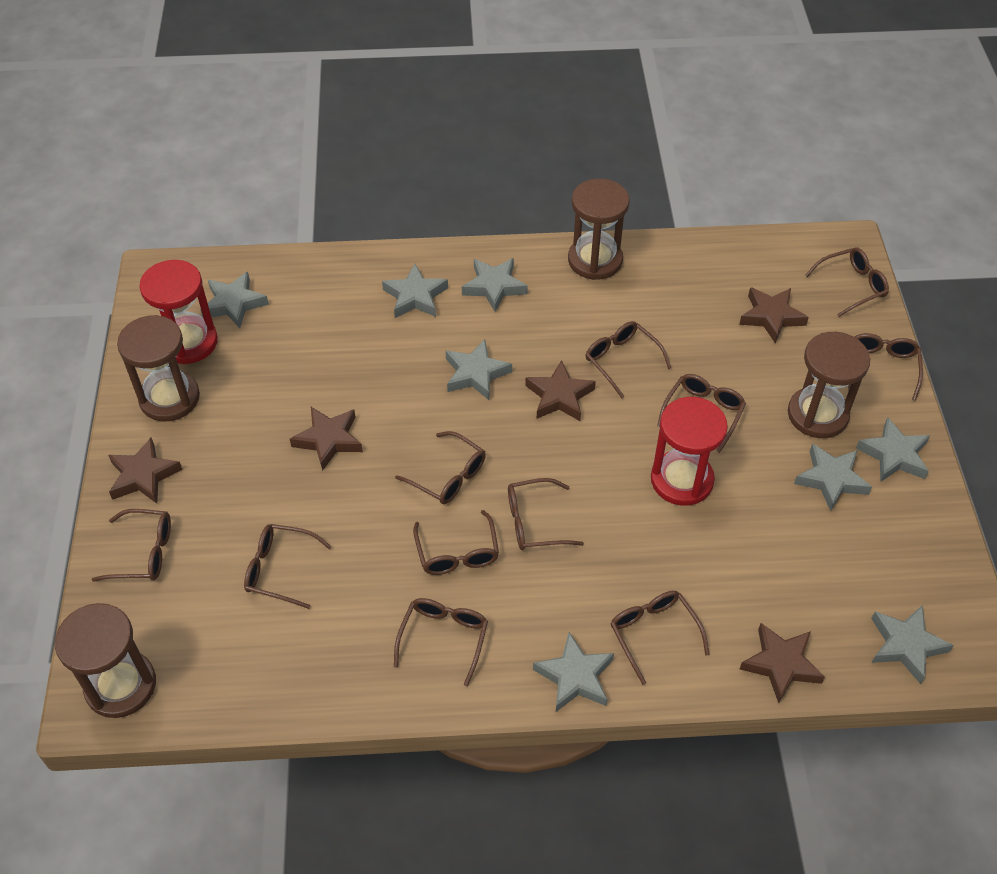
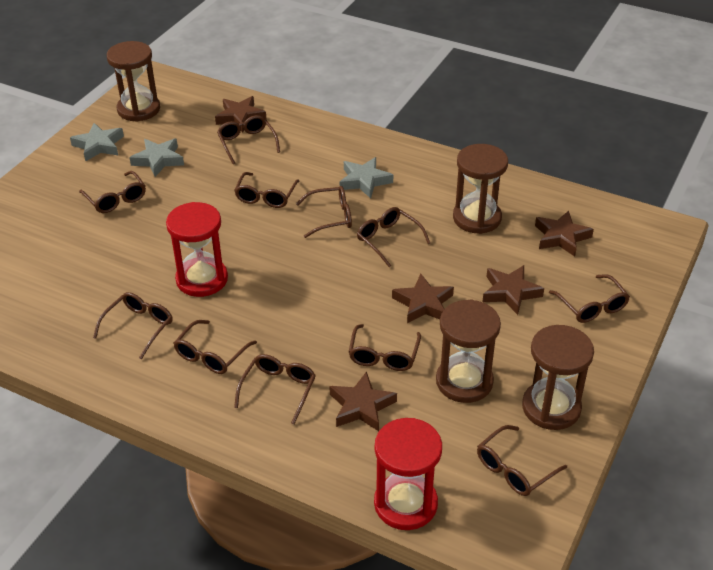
grey star: [201,272,269,328] [382,264,448,318] [446,339,512,400] [462,258,528,312] [533,632,614,712] [794,443,872,511] [856,417,930,482] [871,605,954,684] = 8 -> [70,123,124,162] [129,138,184,177] [340,157,393,198] = 3

